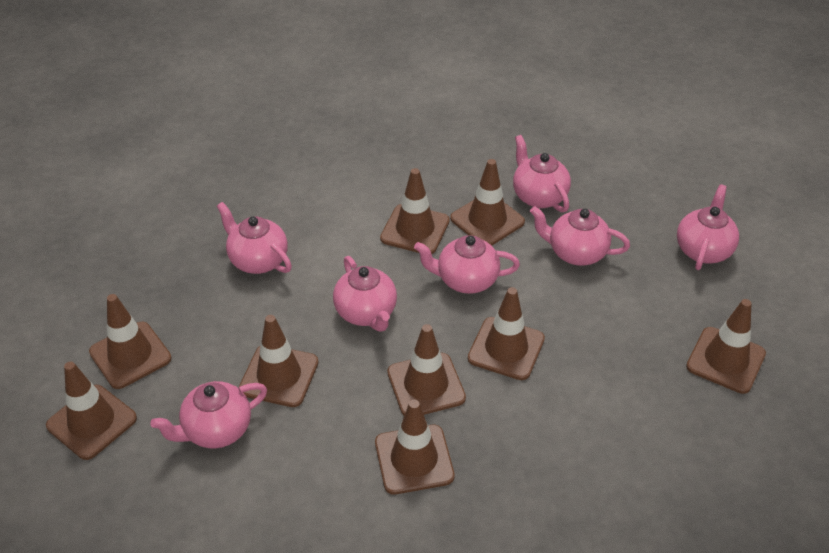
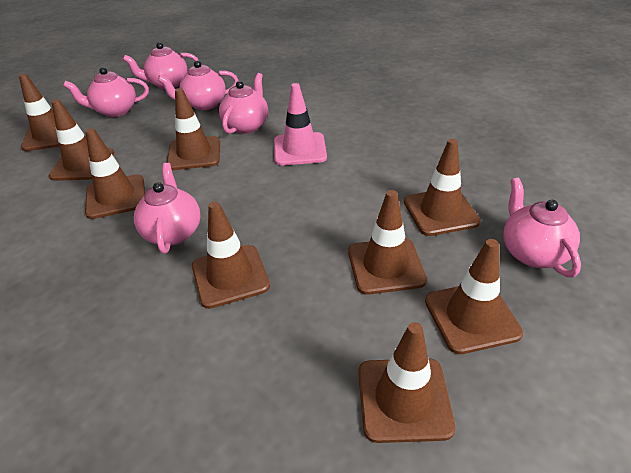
pink teapot: [150,381,267,449] [217,202,292,274] [333,256,397,332] [414,235,520,294] [513,135,571,212] [530,206,630,266] [677,184,739,270] = 7 -> [63,67,149,117] [123,42,199,89] [134,163,201,254] [158,61,239,110] [219,73,268,134] [503,178,581,277] = 6
pink traffic cone: none = 0 -> [274,83,327,165] = 1

